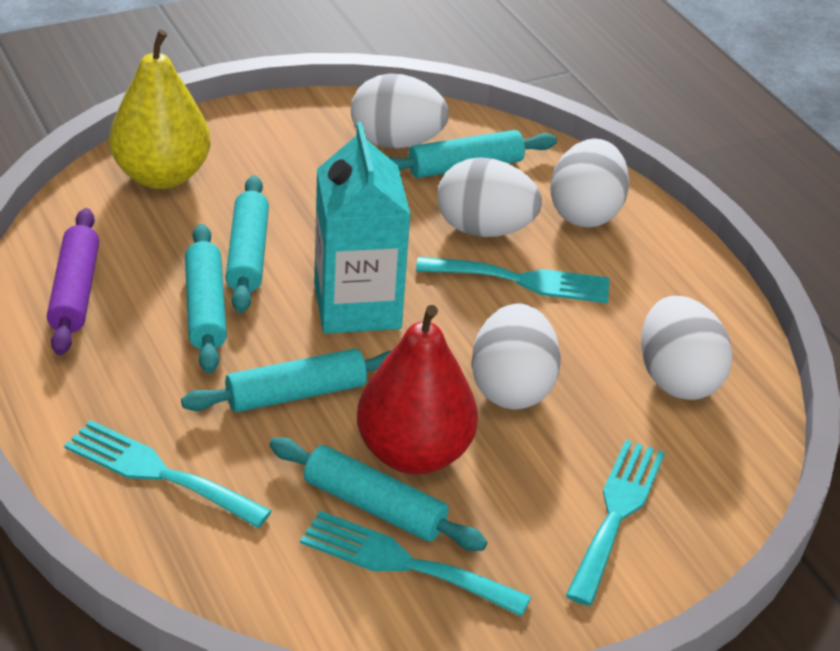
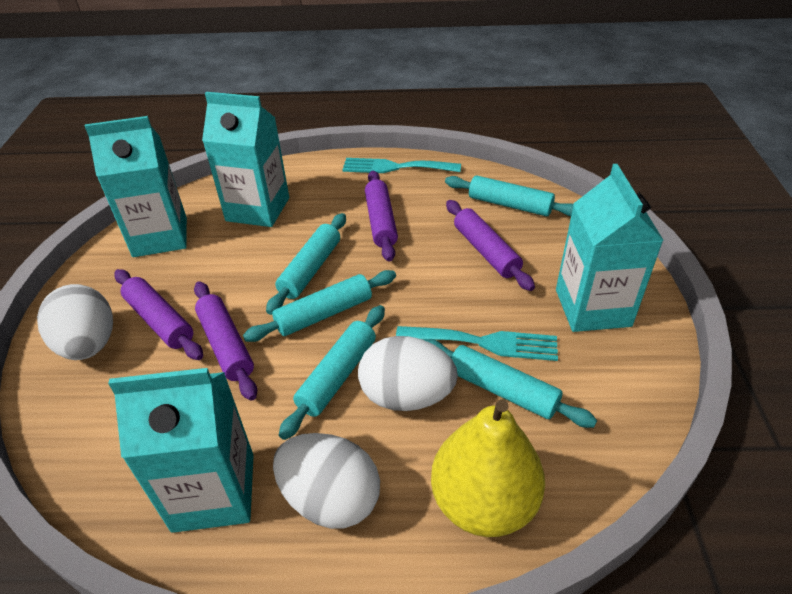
purple rolling pin: [47,208,99,355] = 1 -> [114,269,203,360] [194,281,257,401] [365,171,398,262] [446,200,535,291] = 4
red pear: [357,305,478,475] = 1 -> none = 0
turquoise carton: [314,122,411,334] = 1 -> [85,116,187,257] [108,368,254,533] [202,92,289,227] [556,164,664,332] = 4
turquoise fork: [64,420,272,528] [300,511,531,617] [416,257,610,303] [565,440,665,606] = 4 -> [342,158,461,173] [396,326,558,361] = 2
white egg: [351,74,449,148] [437,157,542,237] [471,304,561,409] [551,139,629,228] [641,296,733,400] = 5 -> [37,284,113,360] [273,433,380,529] [358,336,458,411] = 3

